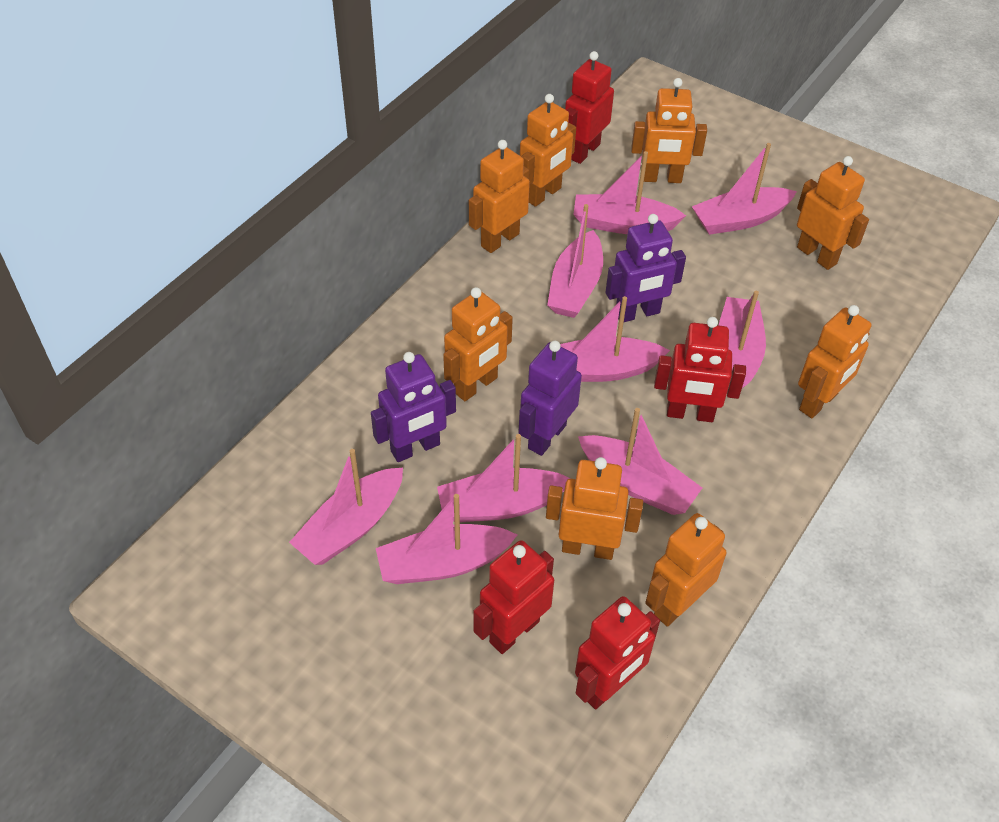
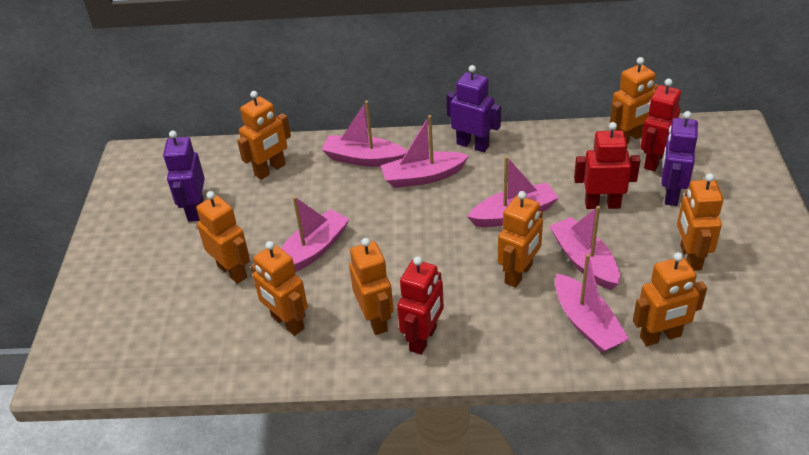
pink boat: [289,449,403,565] [376,494,517,584] [437,434,571,522] [547,204,603,318] [560,296,670,382] [573,151,686,234] [578,408,702,515] [692,143,797,235] [719,291,766,388] = 9 -> [281,196,350,272] [322,101,407,167] [381,115,470,188] [467,156,559,227] [550,206,620,290] [555,254,629,353] = 6
red robot: [473,540,554,654] [565,51,614,164] [575,596,660,709] [654,317,746,422] = 4 -> [397,256,444,355] [574,122,641,209] [640,79,681,172] = 3

